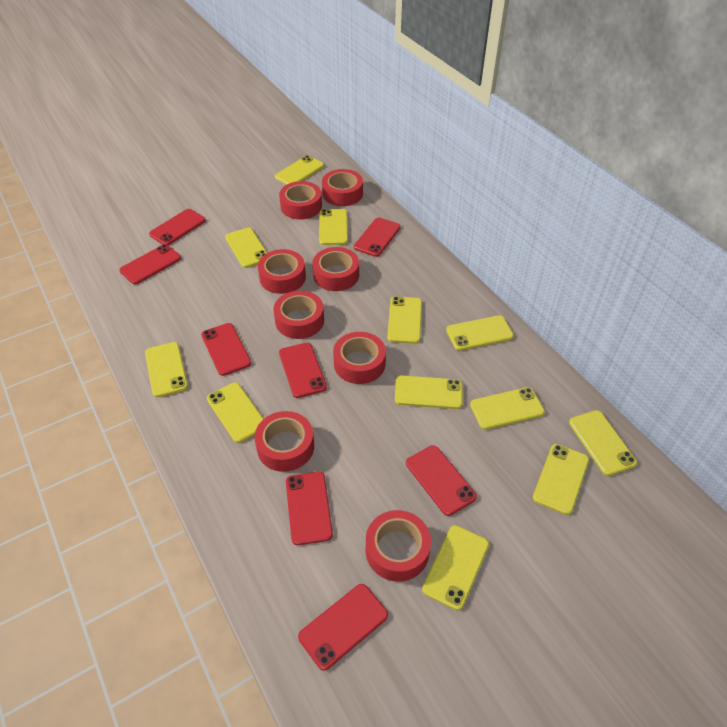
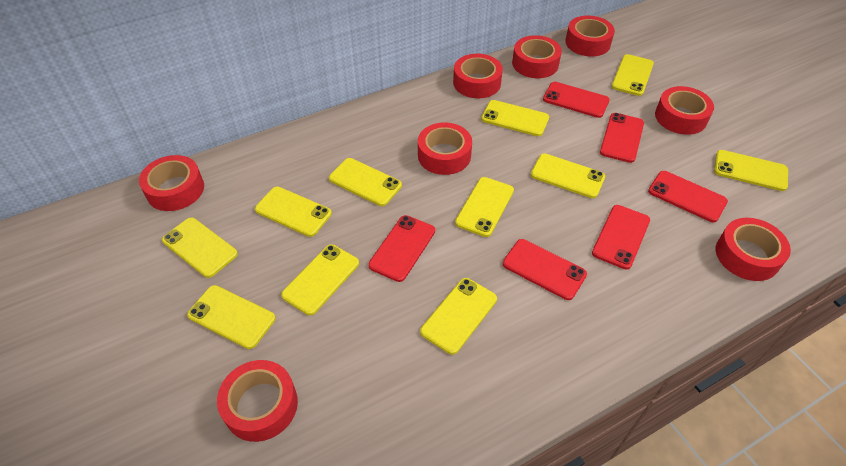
red phone: [119,244,181,284] [149,209,206,245] [201,323,251,376] [279,343,327,398] [286,472,333,545] [298,584,388,671] [354,217,401,257] [406,445,477,516] = 8 -> [368,215,435,282] [503,239,587,300] [543,82,610,118] [592,205,650,269] [600,113,644,163] [648,171,728,222] = 6
yellow phone: [145,342,188,397] [207,382,264,443] [225,227,267,268] [275,155,324,185] [319,209,348,245] [387,297,422,344] [395,375,463,409] [422,525,489,610] [446,315,514,351] [470,387,545,430] [533,444,589,515] [569,410,637,476] = 12 -> [162,218,238,278] [187,285,276,349] [255,187,332,237] [281,244,359,315] [329,158,402,206] [420,278,497,355] [455,177,514,237] [481,100,549,136] [531,153,605,198] [611,54,654,96] [714,150,788,191] = 11

